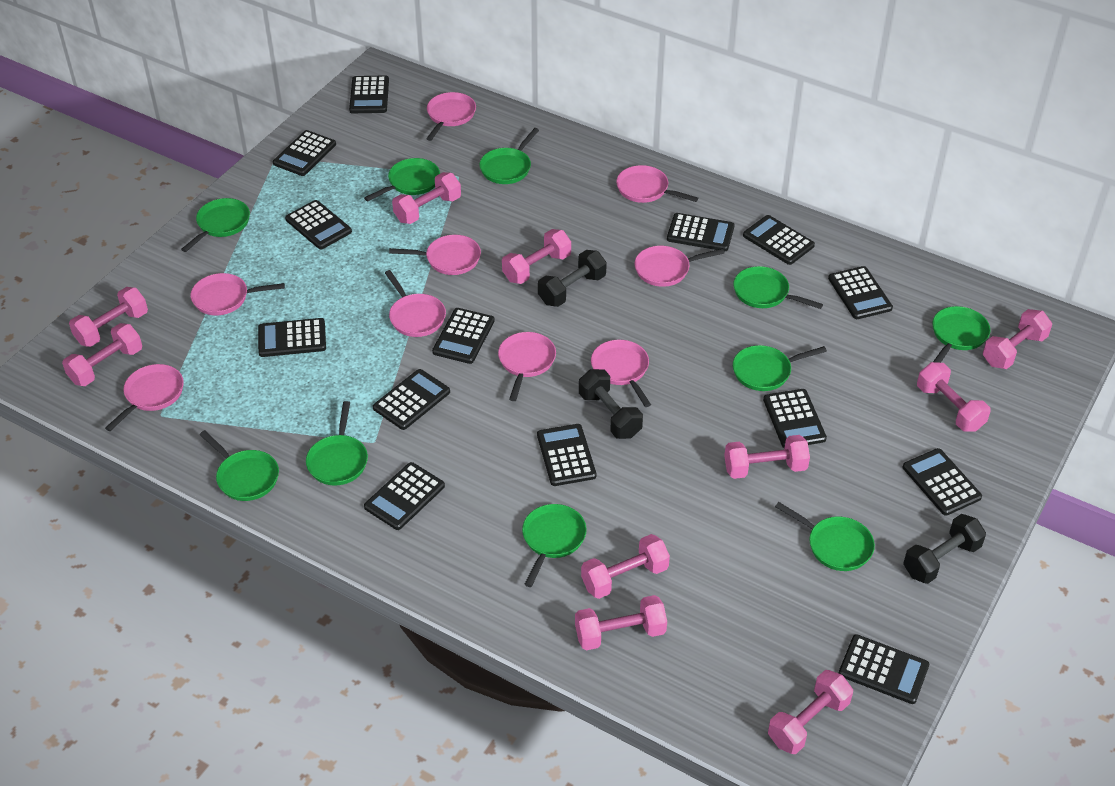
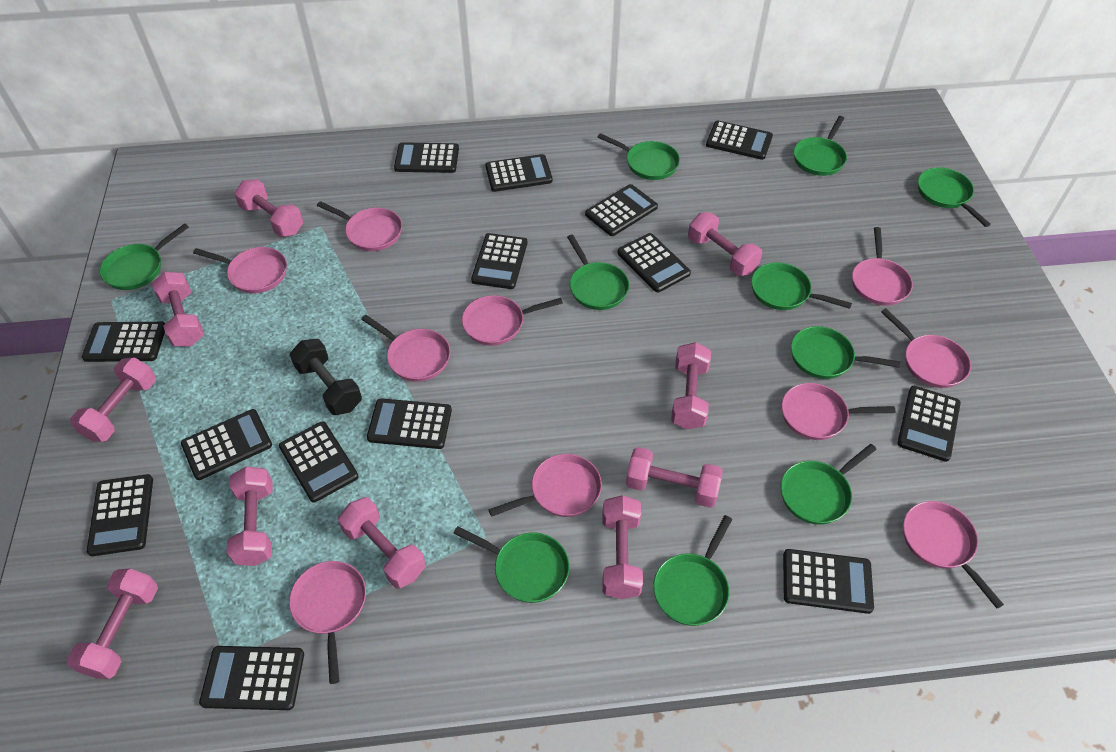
black dumbbell: [538,250,607,307] [579,369,643,439] [903,514,986,584] = 3 -> [290,339,362,415] = 1
pink pan: [105,364,184,431] [191,273,285,315] [385,270,446,337] [389,235,481,275] [426,92,476,141] [498,332,556,401] [591,340,651,407] [616,165,698,203] [635,246,724,287] = 9 -> [193,247,287,293] [289,561,366,684] [317,201,402,251] [361,315,450,382] [462,295,563,346] [489,454,602,517] [781,383,896,440] [852,227,913,306] [881,308,971,388] [903,501,1004,608] = 10

